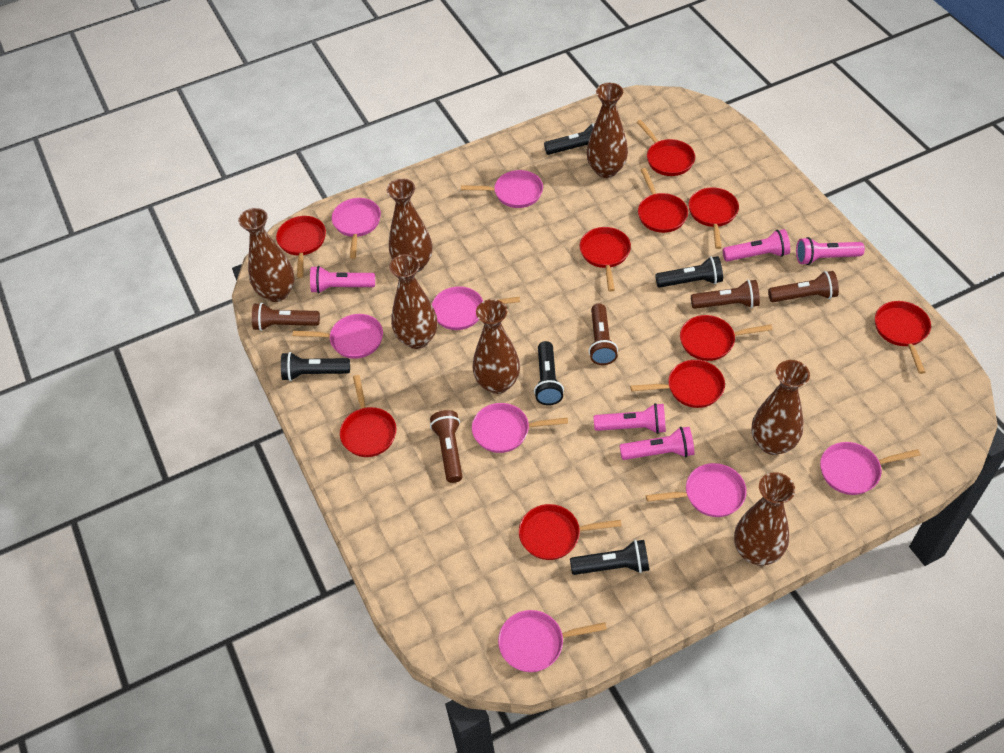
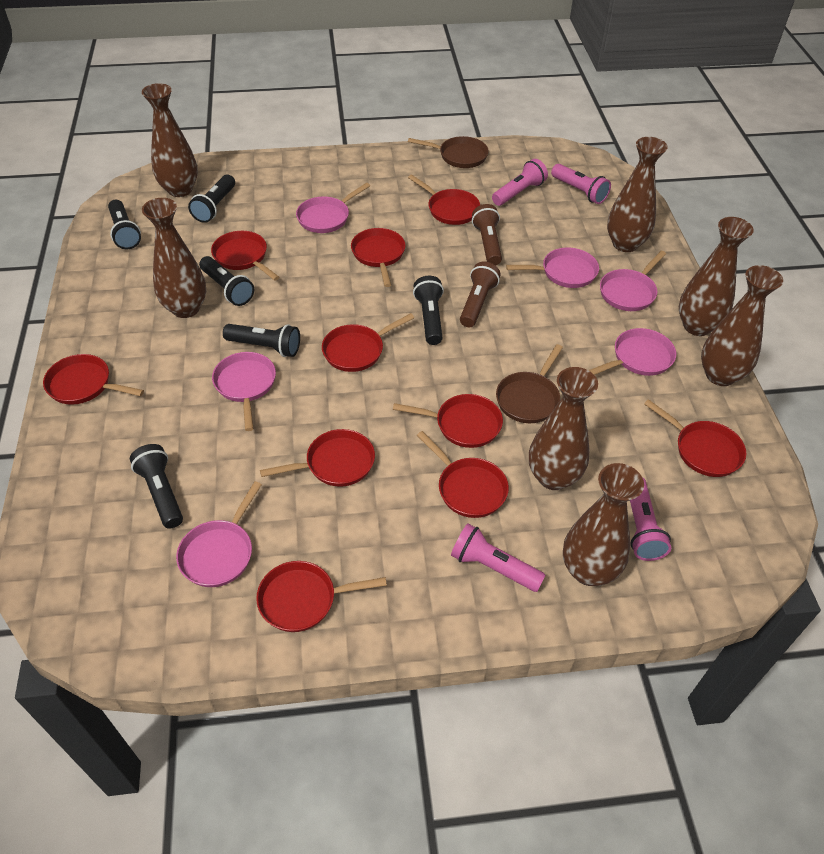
black flashlight: [281,352,350,381] [534,341,564,405] [544,123,594,155] [570,540,649,575] [655,256,723,288] = 5 -> [108,200,141,249] [130,444,183,529] [188,175,235,223] [199,256,254,306] [223,324,300,357] [413,276,444,345] = 6
brown flashlight: [252,303,320,331] [430,410,462,483] [589,303,618,365] [691,280,760,309] [768,271,839,302] = 5 -> [460,262,500,327] [472,204,502,266] = 2
brown pan: none = 0 -> [408,136,489,168] [496,344,563,423] = 2
pink flashlight: [310,266,375,293] [594,403,666,434] [619,427,694,460] [723,229,790,262] [796,237,865,265] = 5 -> [451,523,546,592] [492,159,548,206] [551,164,611,204] [630,477,671,561] = 4
pink pan: [293,314,383,359] [332,198,381,259] [432,286,520,330] [461,170,543,208] [472,403,568,453] [498,610,607,672] [646,463,747,517] [820,442,920,495] = 8 -> [176,481,262,587] [212,352,276,431] [296,183,370,233] [506,248,599,288] [588,328,676,376] [600,251,666,311] = 6

